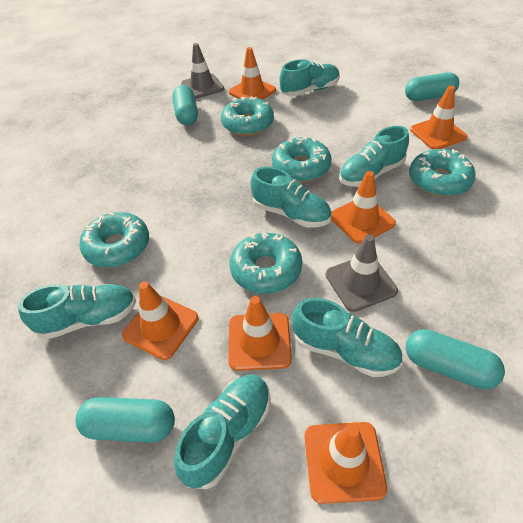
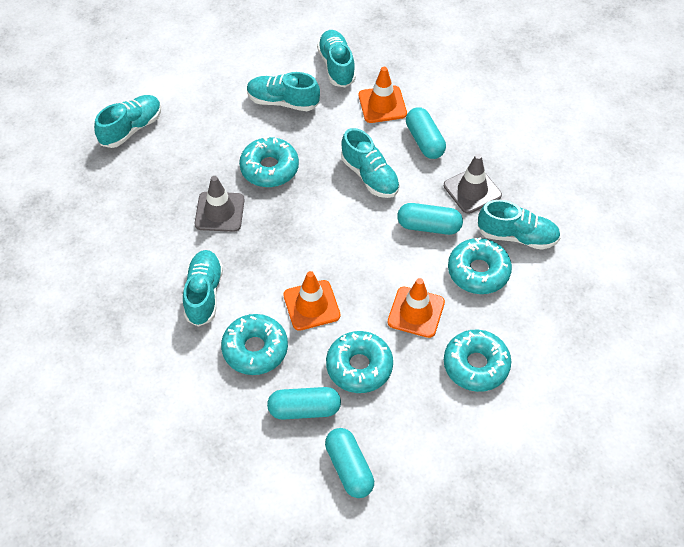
orange traffic cone: [122,281,198,360] [228,296,292,371] [229,47,276,100] [305,422,387,504] [331,171,396,244] [410,86,467,149] = 6 -> [283,271,341,331] [359,67,407,123] [388,278,445,338] = 3

